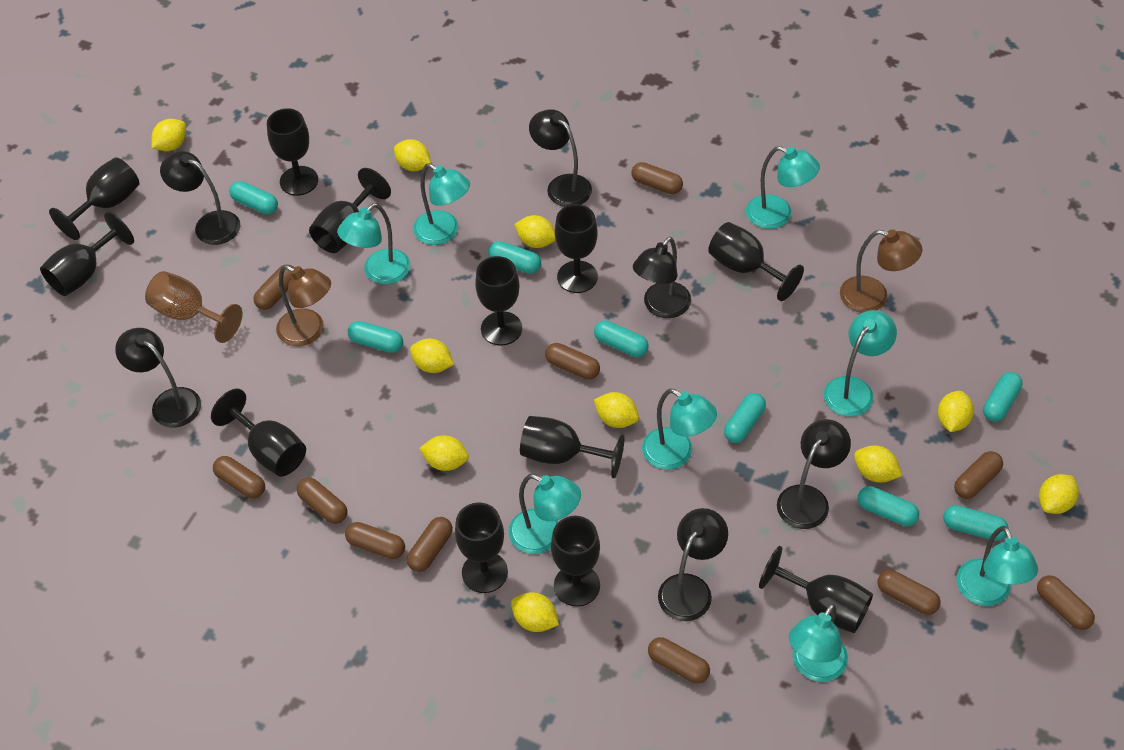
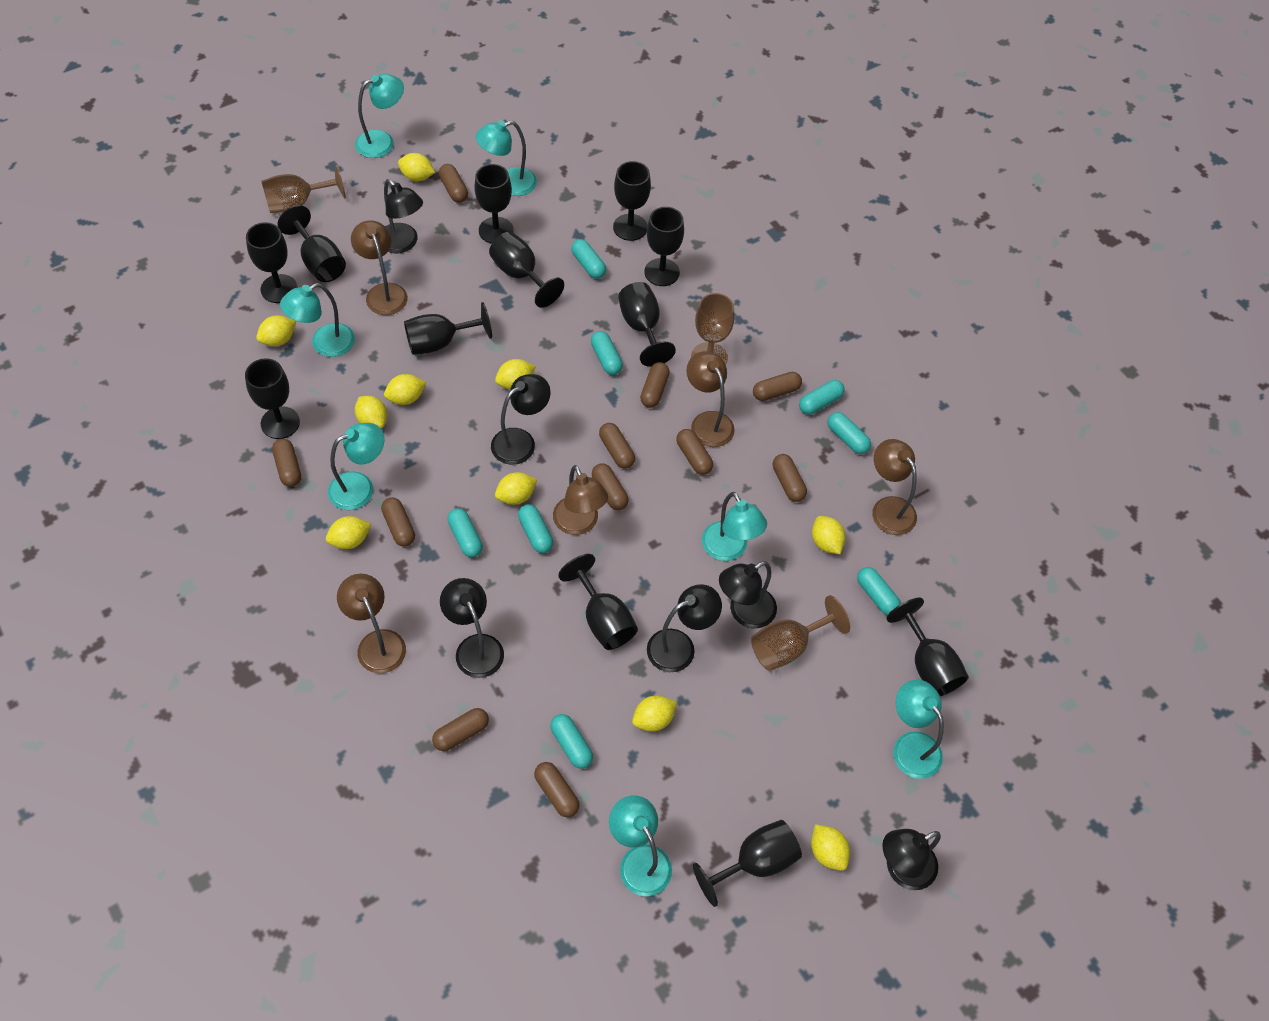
brown goblet: [145,271,243,343] = 1 -> [261,163,346,213] [691,293,735,365] [751,595,850,671] = 3
brown lamp: [276,265,331,346] [840,229,922,313] = 2 -> [337,574,406,674] [351,220,408,315] [553,465,608,535] [686,351,735,447] [872,439,917,535] = 5
turquoise lamp: [337,203,410,284] [413,163,470,245] [508,474,581,554] [642,389,717,470] [746,146,820,229] [789,603,848,682] [824,310,897,417] [956,526,1038,606] = 8 -> [280,283,355,357] [328,423,385,510] [355,74,404,158] [476,120,537,196] [609,795,672,896] [702,492,767,561] [893,679,944,779] = 7

